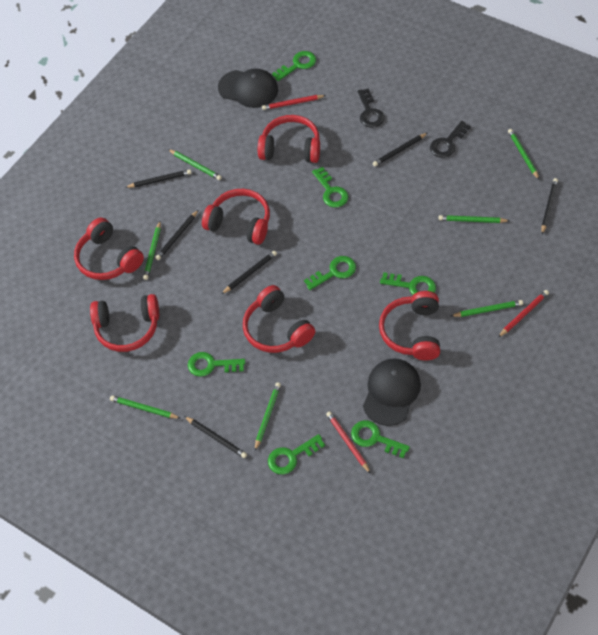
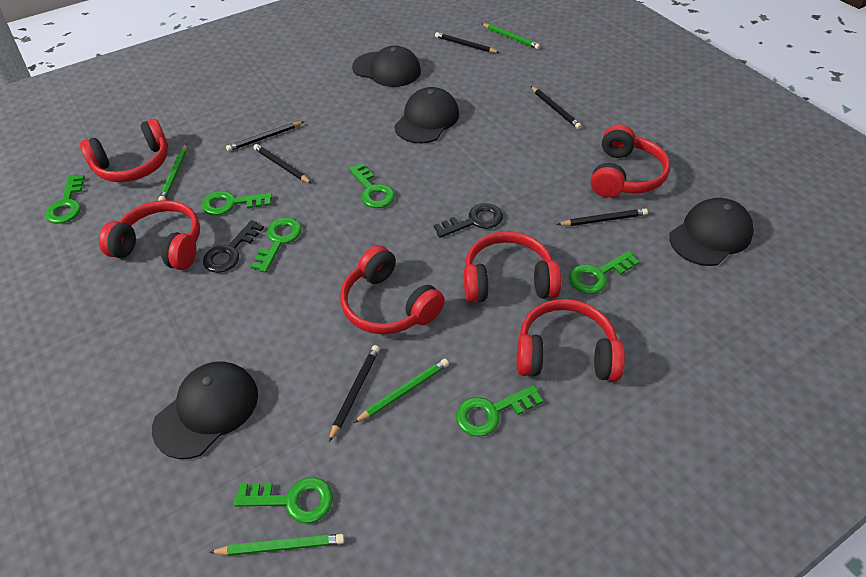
black cap: [218,68,278,108] [363,359,421,426] = 2 -> [152,361,258,459] [352,46,421,87] [394,87,459,143] [669,198,754,266] = 4
green pencil: [110,395,181,419] [143,221,161,280] [168,149,222,180] [255,382,281,451] [439,215,510,223] [451,300,523,317] [508,129,539,180] = 7 -> [158,143,187,201] [209,534,344,556] [354,359,449,423] [481,23,540,49] = 4
red pencil: [262,95,326,110] [326,411,371,474] [498,290,549,337] = 3 -> none = 0

